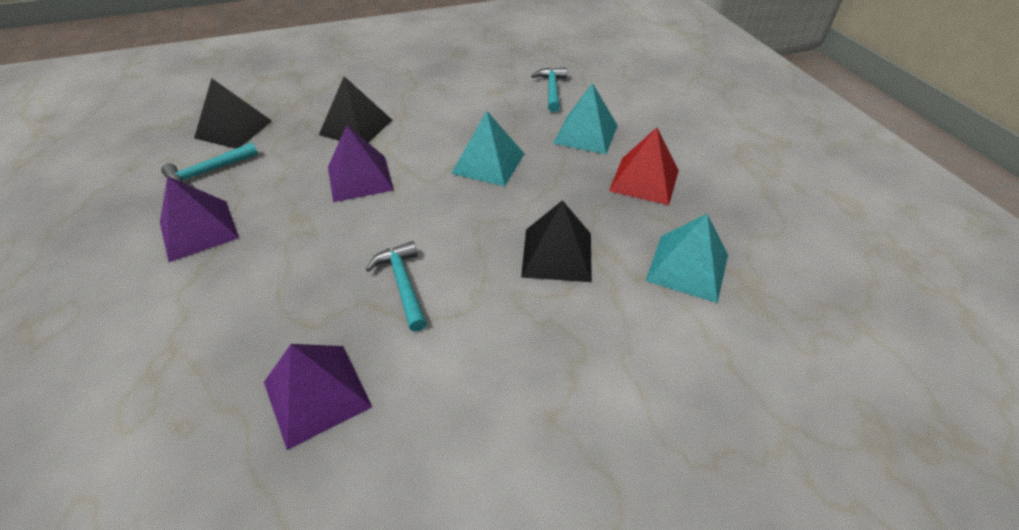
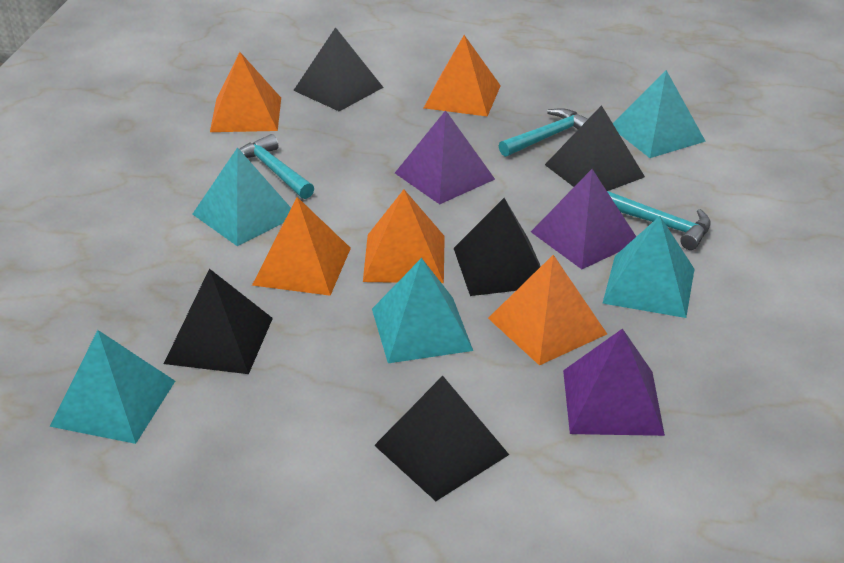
black pyramid: [194,78,272,149] [319,76,392,143] [521,200,592,282] = 3 -> [164,269,273,374] [293,27,384,111] [374,376,509,501] [454,198,541,296] [545,105,645,191] = 5
orange pyramid: none = 0 -> [210,52,281,132] [252,197,351,296] [363,190,445,283] [424,35,501,117] [488,255,607,366] = 5
red pyramid: [609,128,679,205] = 1 -> none = 0
turquoise pyramid: [451,111,524,186] [553,83,618,154] [646,214,728,303] = 3 -> [50,330,175,444] [193,147,291,246] [372,258,473,363] [602,216,695,318] [613,70,706,158] = 5

